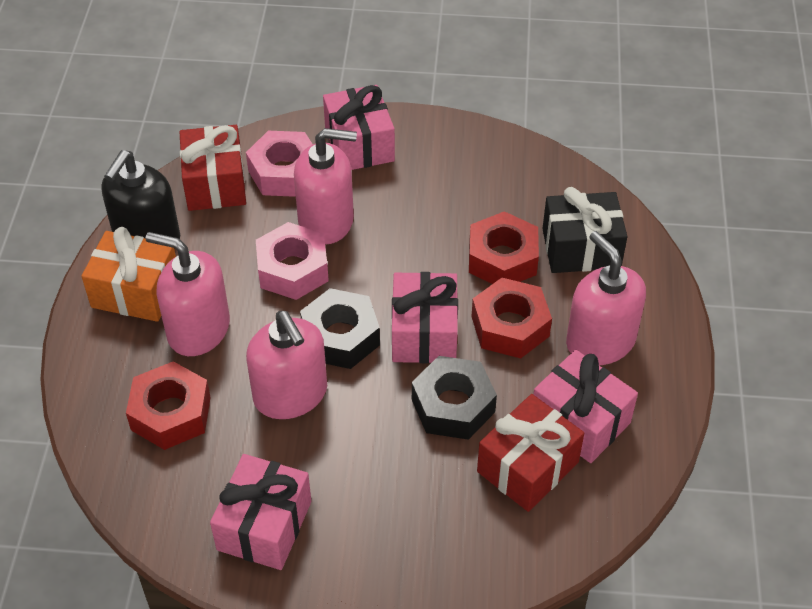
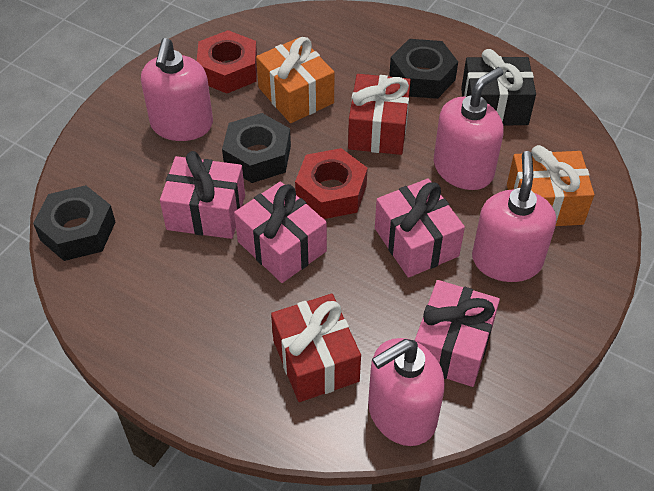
black nut: [300,288,380,369] [412,356,497,440] = 2 -> [33,185,115,261] [222,113,291,183] [389,39,458,99] = 3
black soap dispenser: [102,150,180,249] = 1 -> none = 0
orange gift: [81,227,176,322] = 1 -> [256,37,334,123] [507,145,594,226] = 2
pink nut: [246,131,313,197] [256,222,329,300] = 2 -> none = 0
red nut: [126,361,211,450] [469,211,539,284] [472,278,552,358] = 3 -> [197,30,257,93] [295,148,368,219] = 2

